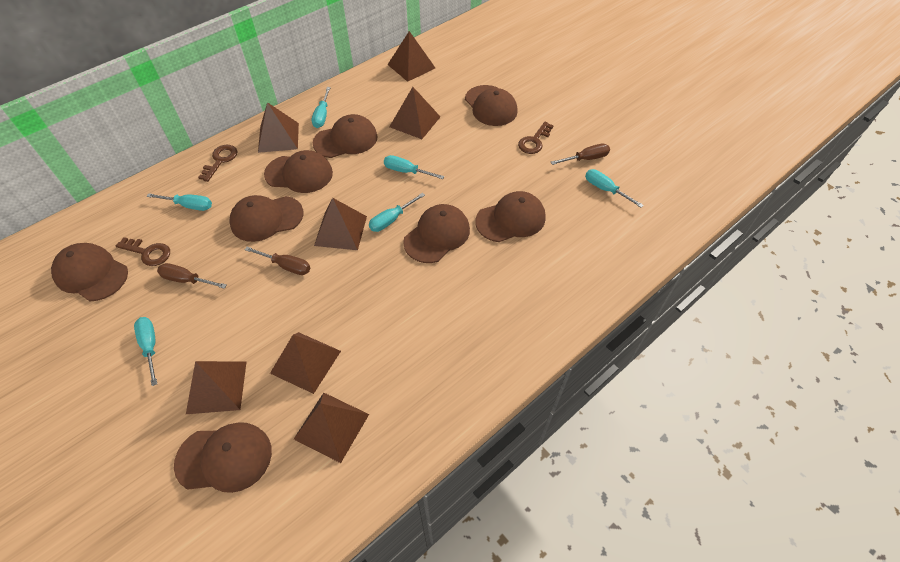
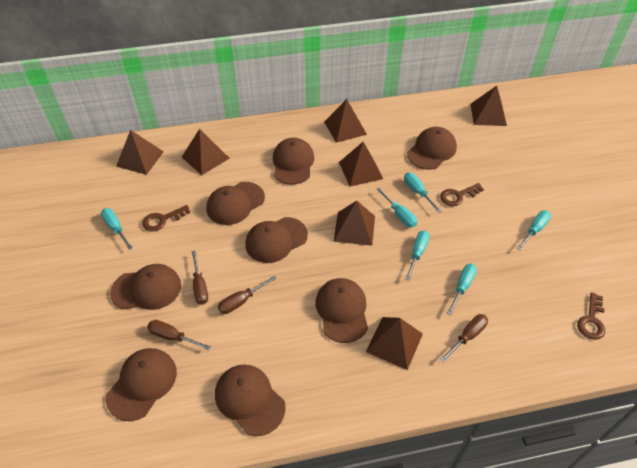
brown screwdriver: [157,263,227,289] [245,247,310,275] [551,144,610,165] = 3 -> [147,320,211,350] [191,251,208,305] [218,276,277,314] [440,314,488,362] = 4

